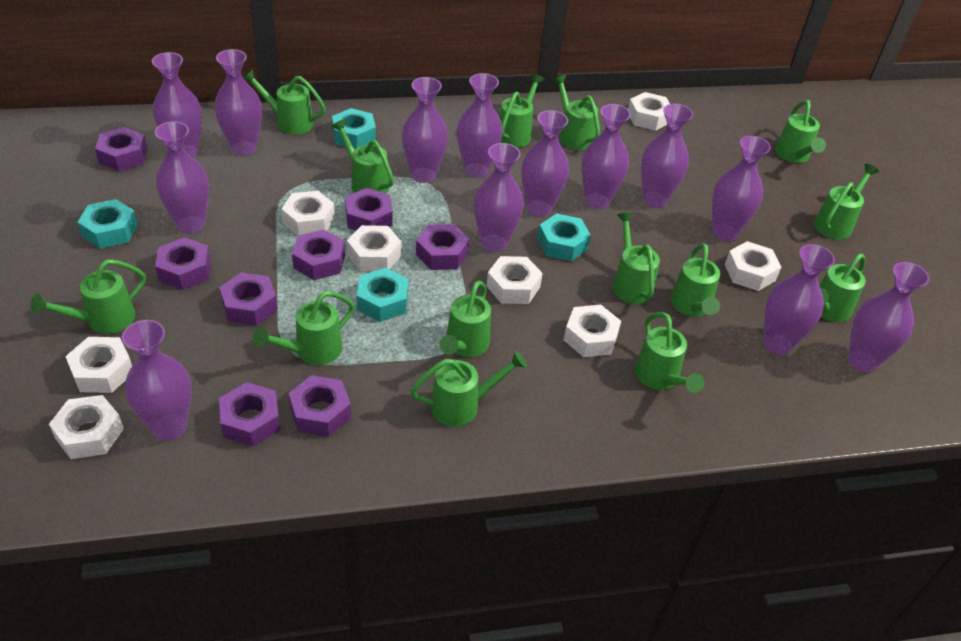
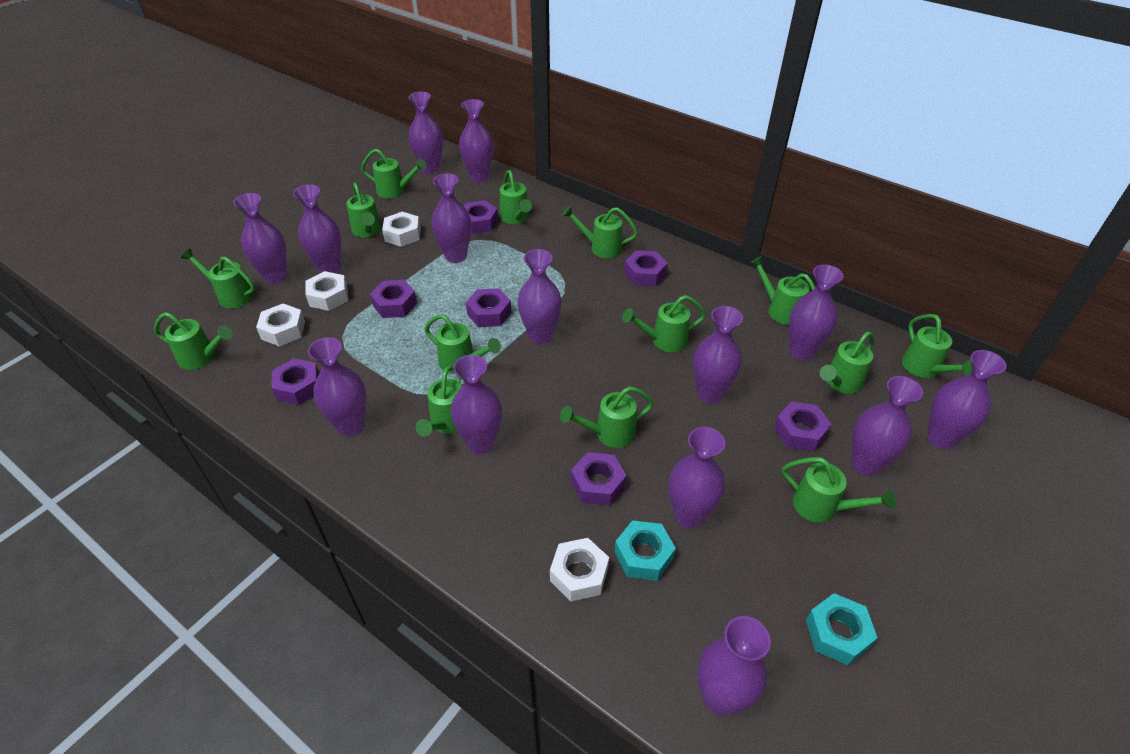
purple nut: [95,127,147,171] [155,237,211,290] [219,272,278,326] [219,382,280,447] [288,375,351,437] [292,229,345,280] [345,188,393,231] [416,224,470,270] = 8 -> [271,358,320,405] [370,280,417,318] [464,200,498,234] [466,288,512,327] [571,452,627,506] [624,250,668,286] [774,401,831,452] = 7
purple vase: [122,320,192,441] [152,52,202,158] [155,121,209,234] [215,49,262,156] [402,77,448,183] [457,73,503,178] [474,143,524,252] [521,110,569,217] [581,104,631,209] [641,104,693,208] [712,136,771,241] [763,244,835,355] [848,262,930,372] = 13 -> [233,193,287,284] [293,184,341,273] [308,337,366,437] [409,91,443,174] [432,173,471,263] [451,355,502,454] [459,99,494,183] [517,249,562,344] [669,427,725,528] [693,306,743,404] [697,616,771,717] [789,265,844,360] [852,376,923,476] [927,350,1007,450] = 14
turquoise nut: [78,199,138,249] [332,108,376,149] [357,268,408,322] [538,213,591,261] = 4 -> [615,520,676,581] [806,593,878,665] = 2
white nut: [49,395,124,459] [65,337,132,393] [281,191,335,236] [347,225,401,271] [486,256,543,304] [564,305,621,357] [628,92,670,131] [725,241,781,291] = 8 -> [256,303,305,346] [305,271,348,311] [382,212,421,247] [550,538,609,601] = 4

